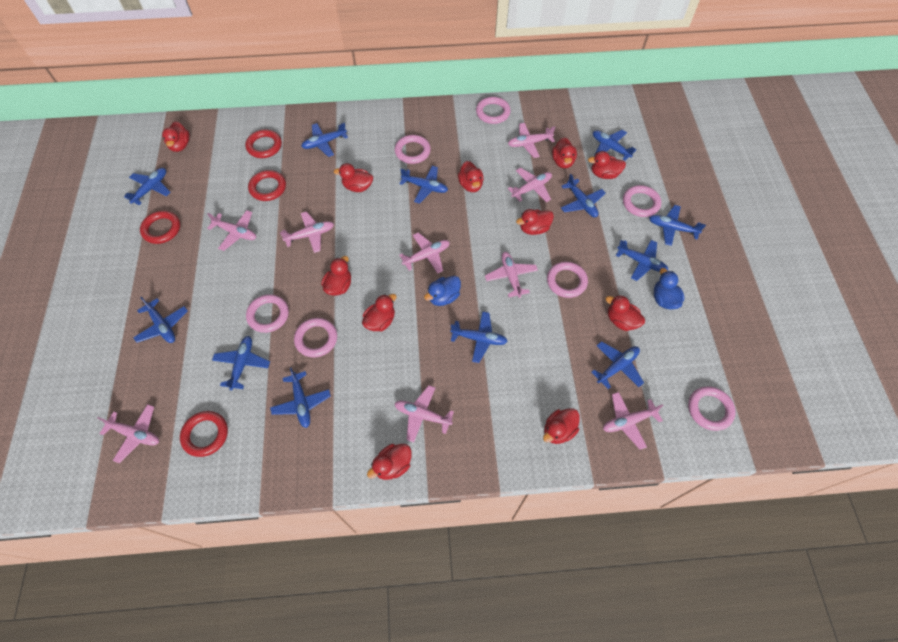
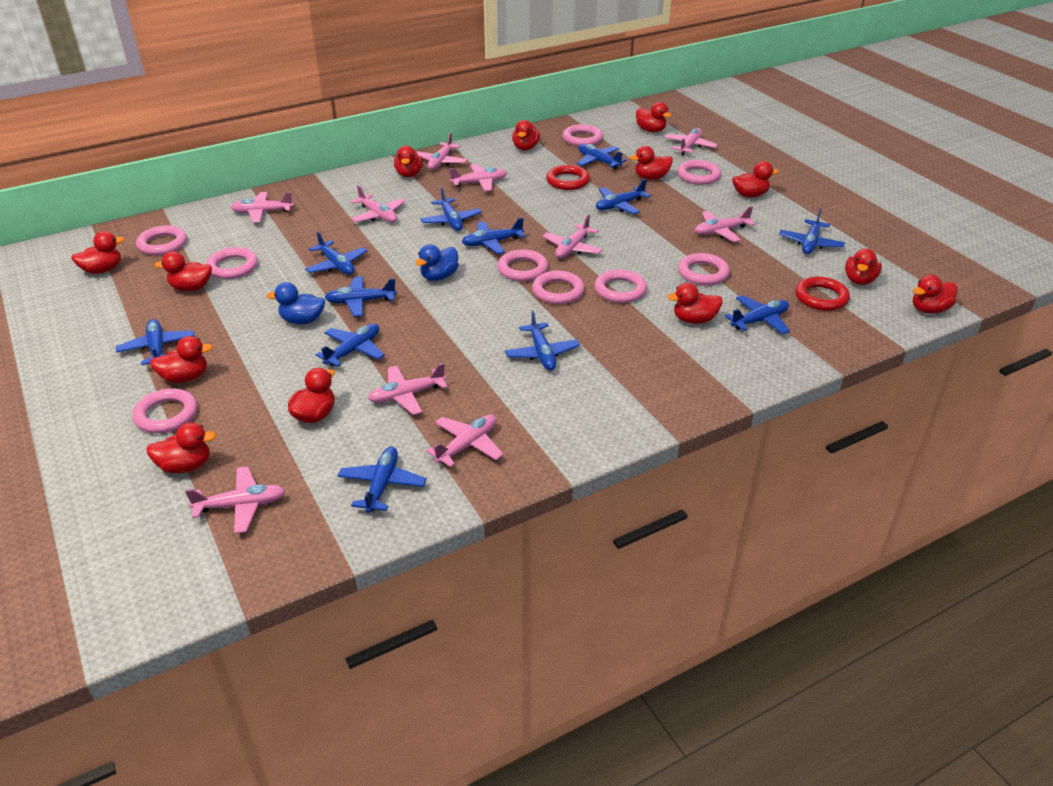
pink plane: [97,404,159,463] [207,210,256,251] [280,211,334,253] [394,385,454,442] [399,233,450,274] [485,252,538,298] [508,123,555,158] [508,168,552,202] [603,392,664,450] = 9 -> [185,466,286,534] [230,192,294,223] [351,185,405,222] [368,363,448,415] [416,132,467,170] [426,414,503,467] [449,164,507,191] [542,214,603,258] [664,128,718,155] [695,206,755,242] = 10
pink ring: [246,294,289,333] [294,318,337,358] [395,135,431,164] [476,97,510,124] [547,262,588,298] [623,185,661,217] [688,387,736,431] = 7 -> [132,388,197,433] [136,225,187,255] [206,247,258,279] [498,249,548,281] [532,271,585,304] [563,124,603,146] [595,269,647,303] [677,160,721,185] [678,253,730,285] = 9
red duck: [162,121,190,152] [321,256,351,295] [334,163,373,192] [362,294,397,331] [367,444,412,480] [458,161,484,192] [516,209,554,235] [543,408,580,444] [552,137,577,168] [588,151,626,179] [606,295,645,331] = 11 -> [71,231,125,274] [146,422,217,473] [150,336,213,383] [154,251,212,291] [288,368,335,423] [394,145,423,177] [512,120,540,151] [630,146,673,180] [636,102,672,132] [667,283,723,324] [732,161,779,197] [845,249,882,285] [913,275,957,314] = 13
red ring: [140,211,180,244] [180,411,228,457] [245,130,282,158] [248,170,286,201] = 4 -> [546,165,590,190] [795,276,850,311] = 2

